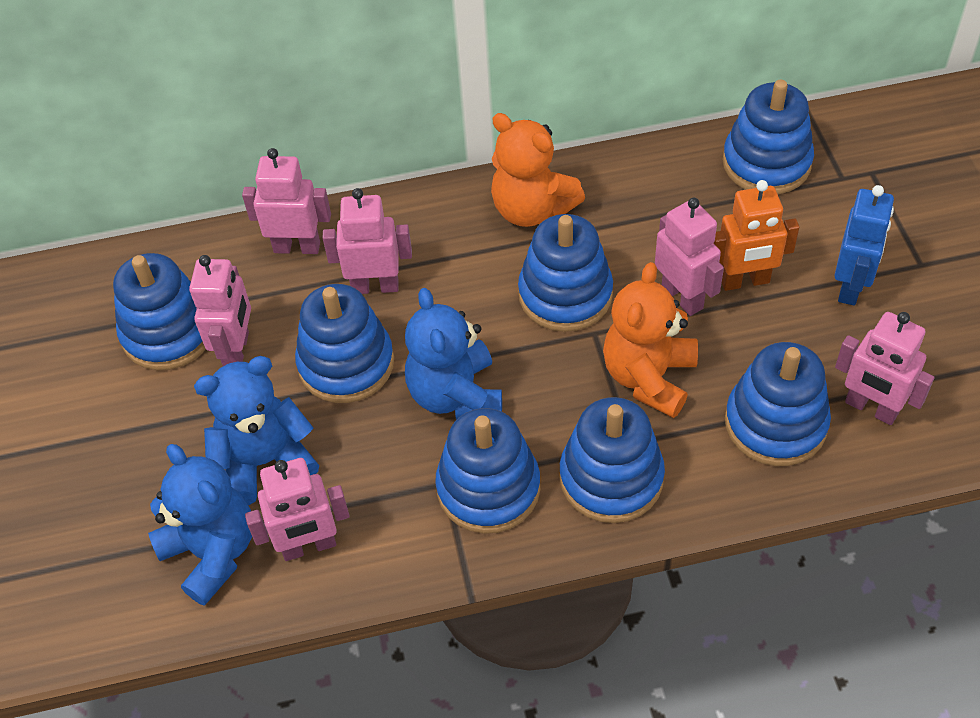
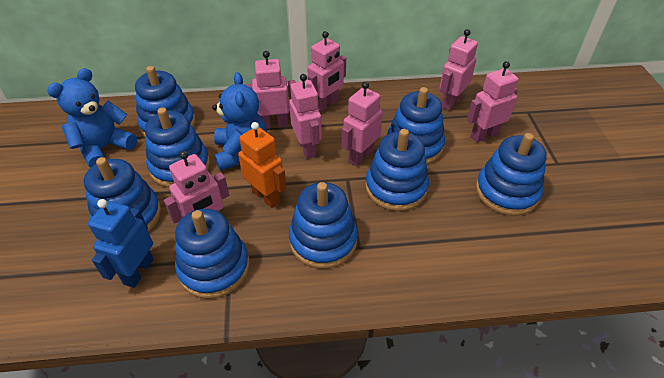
blue stacking toy: [113,253,205,370] [295,284,394,403] [435,408,540,534] [518,214,613,332] [559,397,665,523] [722,80,814,194] [725,342,831,466] = 7 -> [84,157,161,232] [135,66,196,138] [145,107,210,188] [175,209,250,299] [289,182,358,269] [365,129,429,211] [387,87,445,165] [476,133,547,216] = 8
blue teddy bear: [148,444,252,606] [194,356,319,505] [405,288,502,420] = 3 -> [47,68,137,168] [212,72,267,171] = 2
orange teddy bear: [491,113,585,227] [603,262,698,418] = 2 -> none = 0
pink robot: [189,255,251,366] [242,148,331,254] [245,458,350,561] [323,188,412,294] [655,197,724,316] [835,312,935,425] = 6 -> [164,151,229,224] [244,51,295,129] [289,74,322,159] [307,31,346,112] [342,82,383,166] [439,29,478,110] [467,61,519,143] = 7

